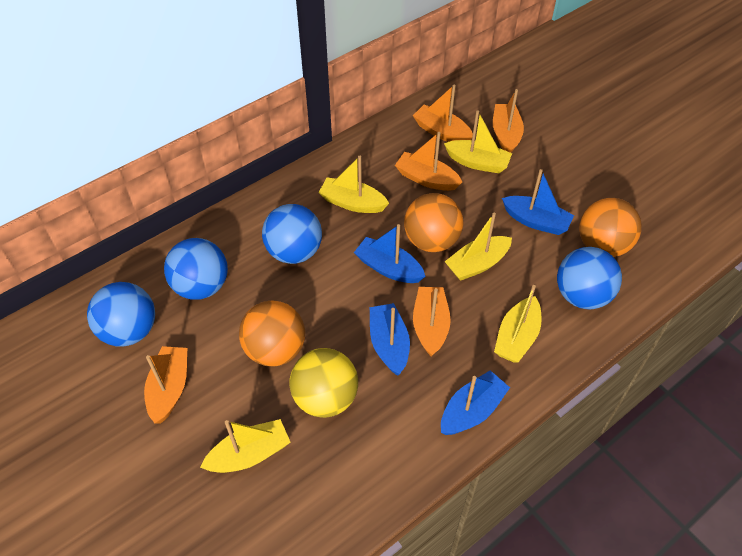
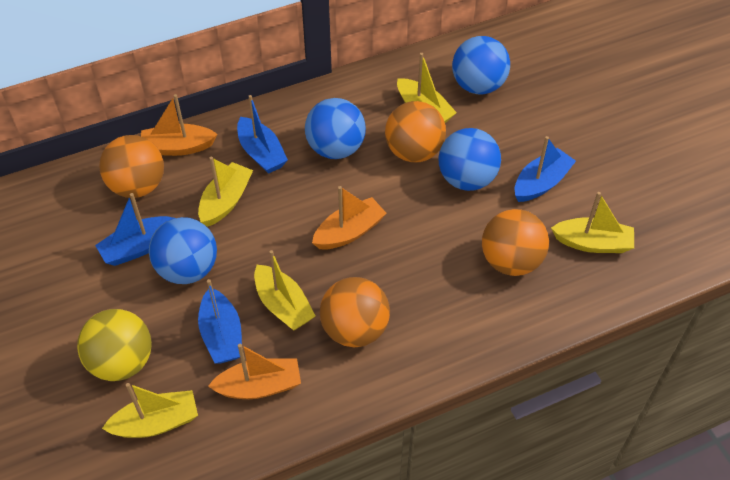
orange ball: [239,300,305,367] [404,193,464,252] [579,198,642,257] = 3 -> [99,135,164,198] [320,277,390,347] [385,101,446,162] [482,209,549,276] = 4
orange boat: [144,346,187,423] [395,132,462,191] [413,85,473,142] [413,287,451,356] [493,89,524,153] = 5 -> [141,94,217,156] [208,344,301,399] [312,186,387,250] = 3

